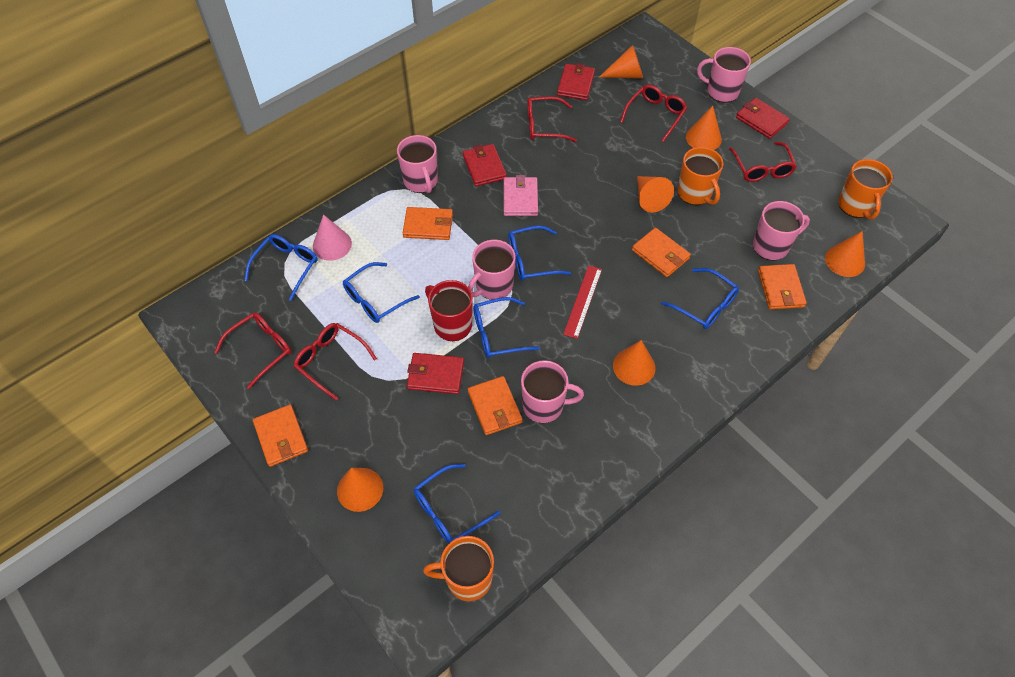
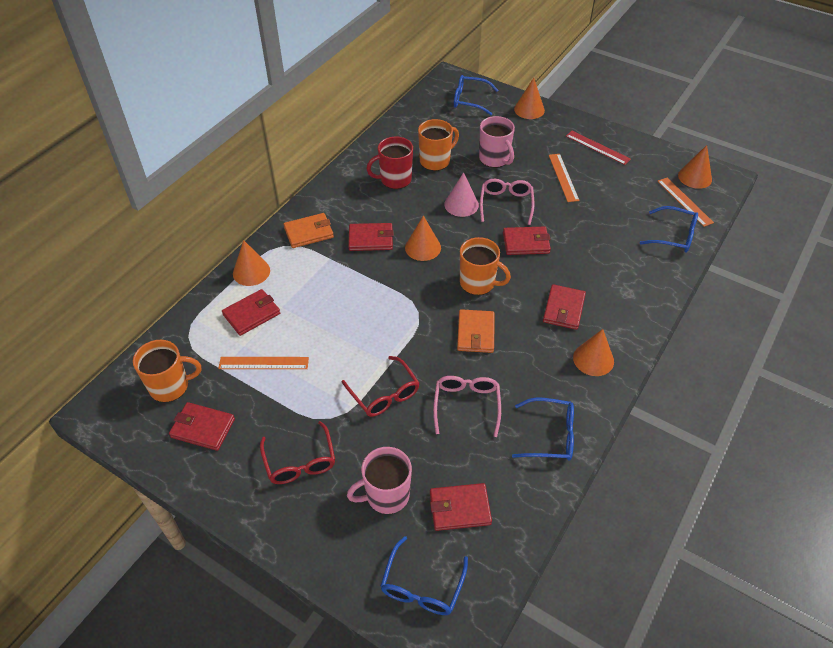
blue glasses: [244,234,318,301] [343,262,420,323] [414,464,501,544] [473,297,540,358] [508,226,571,281] [661,268,739,329] = 6 -> [380,536,468,615] [454,75,498,115] [512,397,574,461] [640,206,698,253] = 4
orange cone: [337,468,383,512] [599,45,643,79] [613,340,656,386] [637,176,674,213] [686,106,722,150] [825,231,865,277] = 6 -> [233,240,270,286] [405,216,441,261] [514,78,545,119] [573,329,614,376] [678,145,712,189] = 5
orange ruler: none = 0 -> [218,357,309,369] [549,154,580,202] [657,178,714,227] = 3
orange wallet: [253,405,308,467] [403,207,453,240] [468,376,523,435] [632,228,691,277] [758,264,807,310] = 5 -> [284,213,334,248] [457,309,495,353] = 2
pink glasses: none = 0 -> [433,376,501,437] [480,179,534,225] = 2
pink mug: [397,135,438,193] [468,240,516,300] [521,360,584,423] [697,47,751,103] [753,201,810,261] = 5 -> [347,447,412,514] [479,116,515,168] = 2
pink wallet: [504,175,538,216] = 1 -> none = 0
red glasses: [214,312,291,389] [294,323,377,400] [528,96,577,142] [620,85,687,142] [729,142,797,182] = 5 -> [260,421,335,484] [342,356,419,417] = 2
red wallet: [407,353,464,394] [463,144,507,186] [557,63,595,100] [736,98,790,139] = 4 -> [169,402,235,451] [222,289,280,336] [348,223,394,251] [430,483,492,531] [503,226,551,255] [543,284,586,330] = 6

